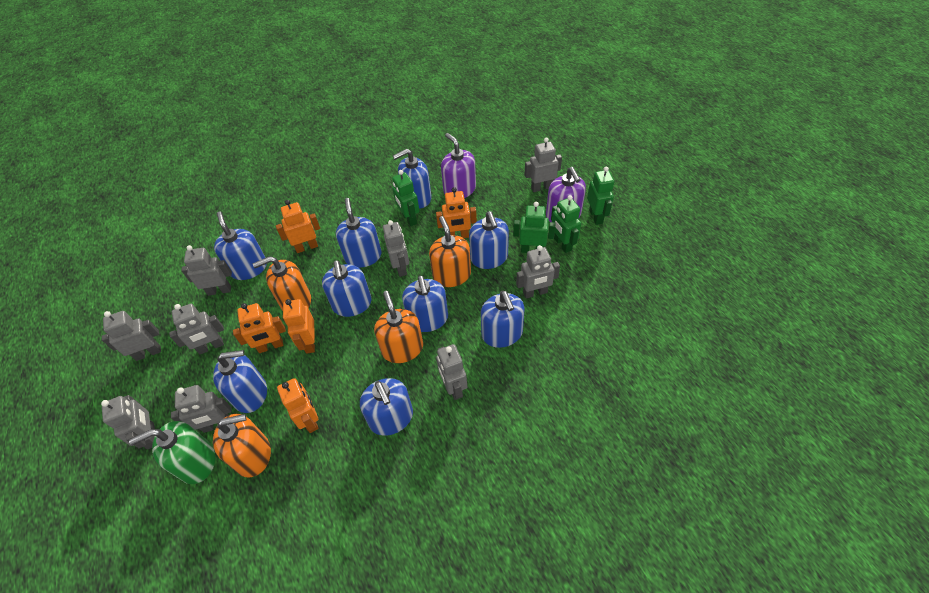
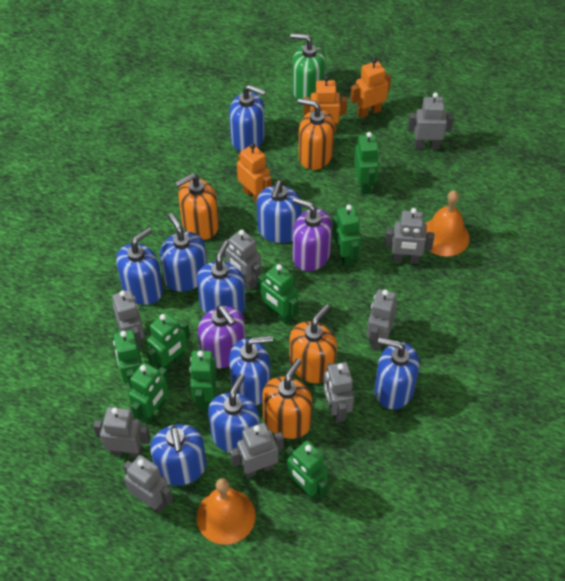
green robot: [392,170,419,226] [513,202,555,253] [551,195,581,253] [587,167,614,225] = 4 -> [113,330,142,389] [128,363,169,424] [147,312,190,371] [189,350,217,410] [258,264,298,324] [284,440,328,501] [333,204,361,267] [354,132,379,195] = 8
orange bell: none = 0 -> [196,478,256,545] [426,190,469,257] = 2
orange robot: [233,303,286,353] [276,200,320,253] [277,378,319,433] [283,299,315,354] [436,187,477,238] = 5 -> [237,143,272,203] [303,76,347,133] [350,58,391,118] = 3

